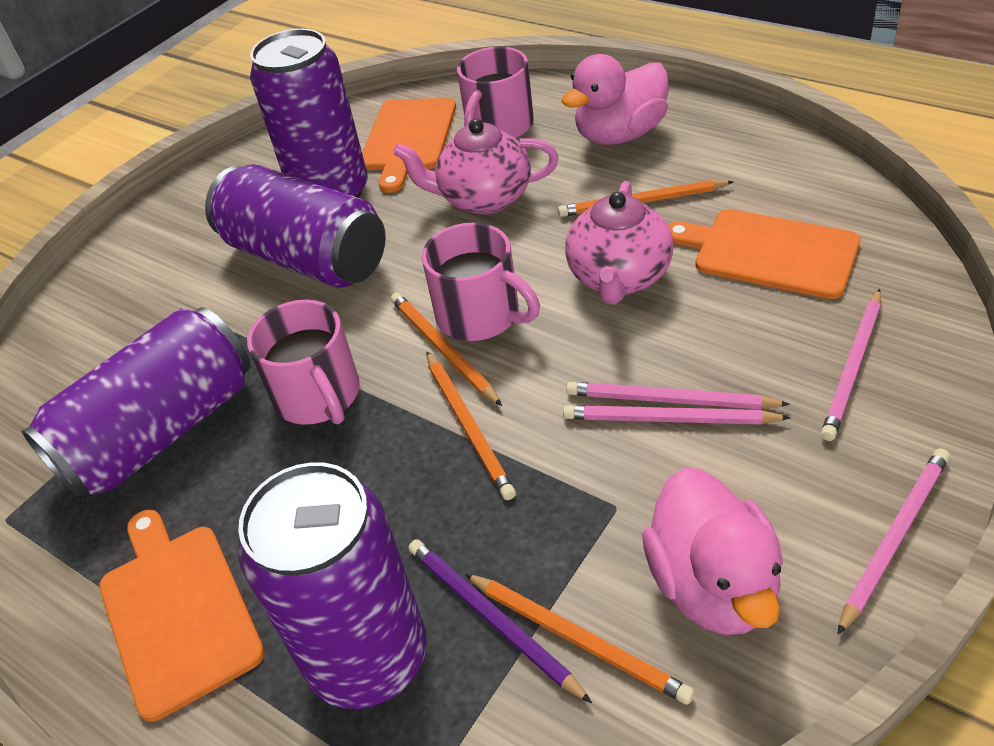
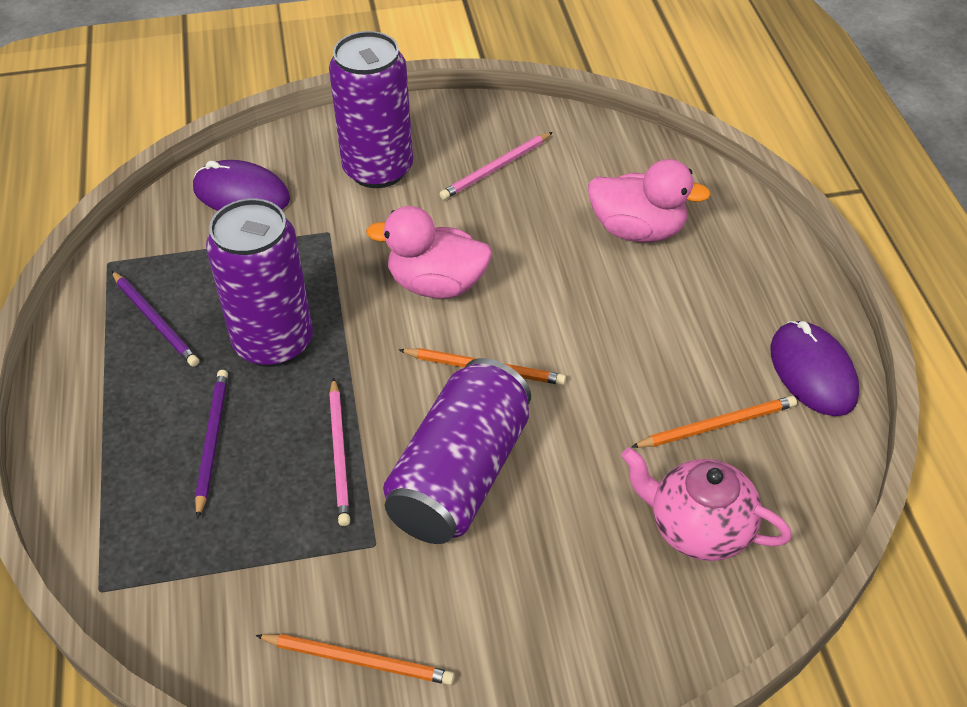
orange cutting board: [99,510,265,722] [362,98,456,193] [668,209,860,299] = 3 -> none = 0
orange pencil: [391,293,502,406] [426,351,516,500] [465,574,694,705] [558,180,734,217] = 4 -> [255,634,455,685] [399,348,566,385] [631,396,797,448] = 3
pink mug: [247,300,360,425] [422,223,540,341] [457,46,534,139] = 3 -> none = 0
pink pencil: [563,405,791,424] [566,382,790,409] [821,289,881,441] [837,448,950,635] = 4 -> [329,378,350,526] [440,132,553,200] = 2
pink teapot: [393,119,559,215] [565,181,673,304] = 2 -> [621,447,792,561] = 1
purple can: [22,307,251,501] [205,164,386,288] [238,462,427,709] [250,28,368,198] = 4 -> [206,199,313,367] [329,31,413,188] [383,358,531,544] = 3
purple mouse: none = 0 -> [193,160,290,211] [770,321,859,416] = 2
purple pencil: [409,539,592,703] = 1 -> [112,271,199,367] [195,370,228,519] = 2

